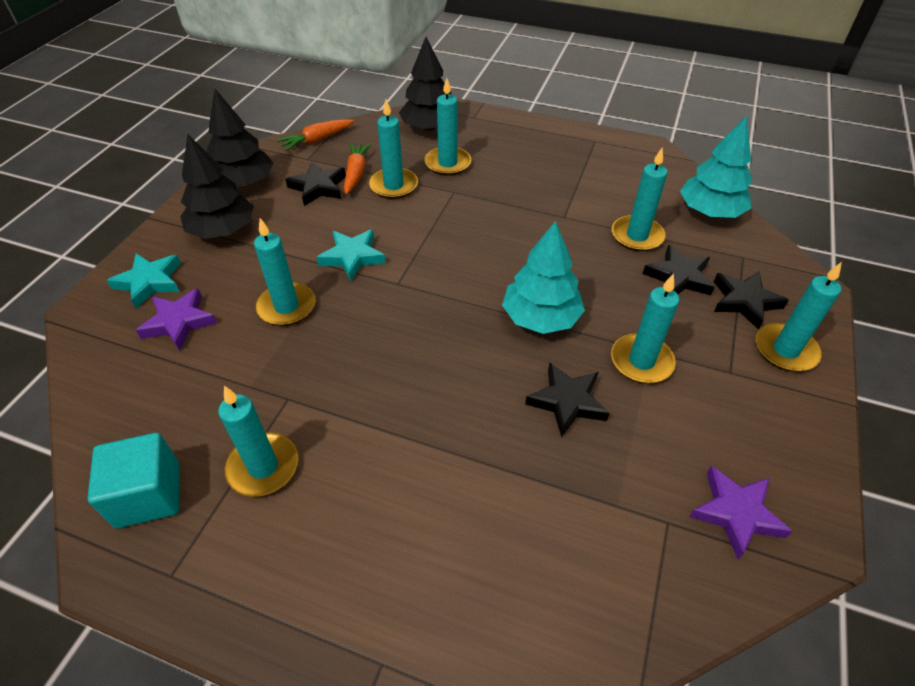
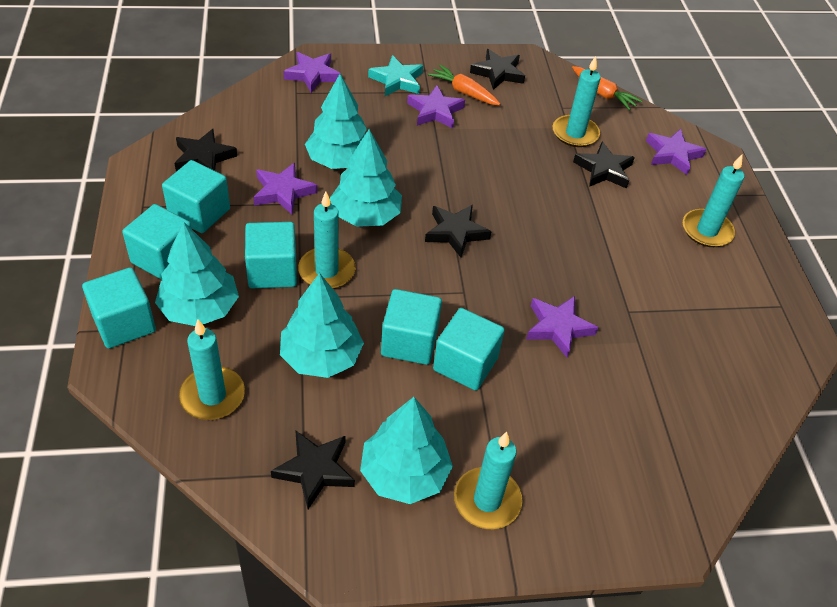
black star: [285,162,346,206] [525,362,610,438] [642,245,715,295] [714,271,789,330] = 4 -> [174,129,237,172] [271,430,355,509] [425,205,492,258] [470,49,525,90] [573,142,635,189] = 5
black tree: [180,135,254,239] [206,89,273,187] [399,37,458,131] = 3 -> none = 0
purple star: [136,288,217,351] [689,466,793,560] = 2 -> [253,163,317,214] [283,52,340,93] [407,85,465,128] [526,296,598,357] [646,129,707,175] = 5
turquoise candle: [218,386,298,497] [254,218,315,326] [369,100,418,199] [424,78,471,176] [611,273,679,383] [612,148,668,251] [756,262,842,372] = 7 -> [179,320,245,420] [298,192,355,289] [454,432,523,529] [553,56,601,147] [683,155,744,247] = 5
turquoise cube: [87,433,180,528] = 1 -> [82,267,156,349] [122,204,192,280] [162,160,230,233] [245,222,297,288] [381,289,442,365] [433,308,505,391] = 6
turquoise star: [107,253,181,308] [316,229,386,281] = 2 -> [368,55,423,96] = 1
turquoise tree: [502,221,585,334] [680,116,752,218] = 2 -> [155,221,239,326] [280,273,364,378] [305,74,367,169] [330,129,402,227] [360,397,453,504] = 5

